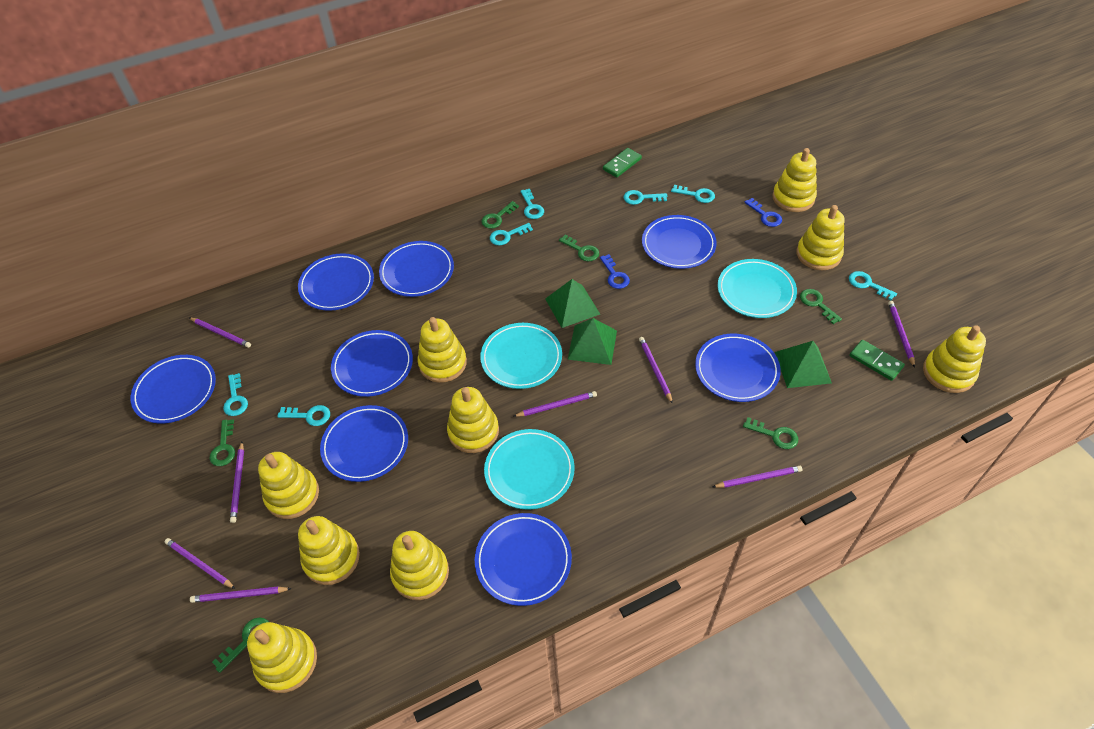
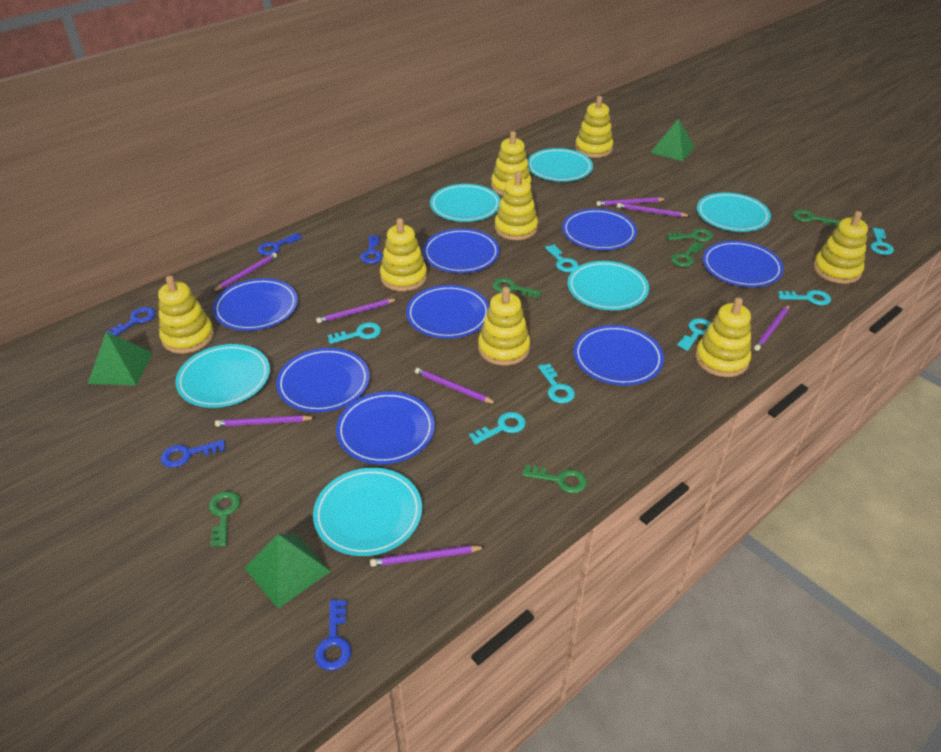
blue key: [600,254,630,289] [744,198,782,227] = 2 -> [105,307,155,336] [161,439,225,468] [258,233,302,255] [315,599,351,670] [360,235,383,264] = 5
green domino: [603,148,642,177] [849,340,905,381] = 2 -> none = 0
turquoise plate: [480,323,562,389] [484,429,575,510] [718,259,797,318] = 3 -> [176,344,270,408] [313,468,422,556] [430,184,501,222] [528,148,593,182] [568,261,649,310] [697,192,771,232] = 6
yellow stacking toy: [247,622,317,693] [258,452,319,519] [298,516,360,585] [390,531,449,600] [417,317,467,383] [447,387,499,453] [772,148,817,212] [797,205,844,270] [923,325,986,393] = 9 -> [158,276,214,354] [380,218,427,291] [478,287,530,366] [491,131,532,195] [495,171,538,240] [575,96,613,158] [695,297,751,377] [813,211,868,284] = 8

